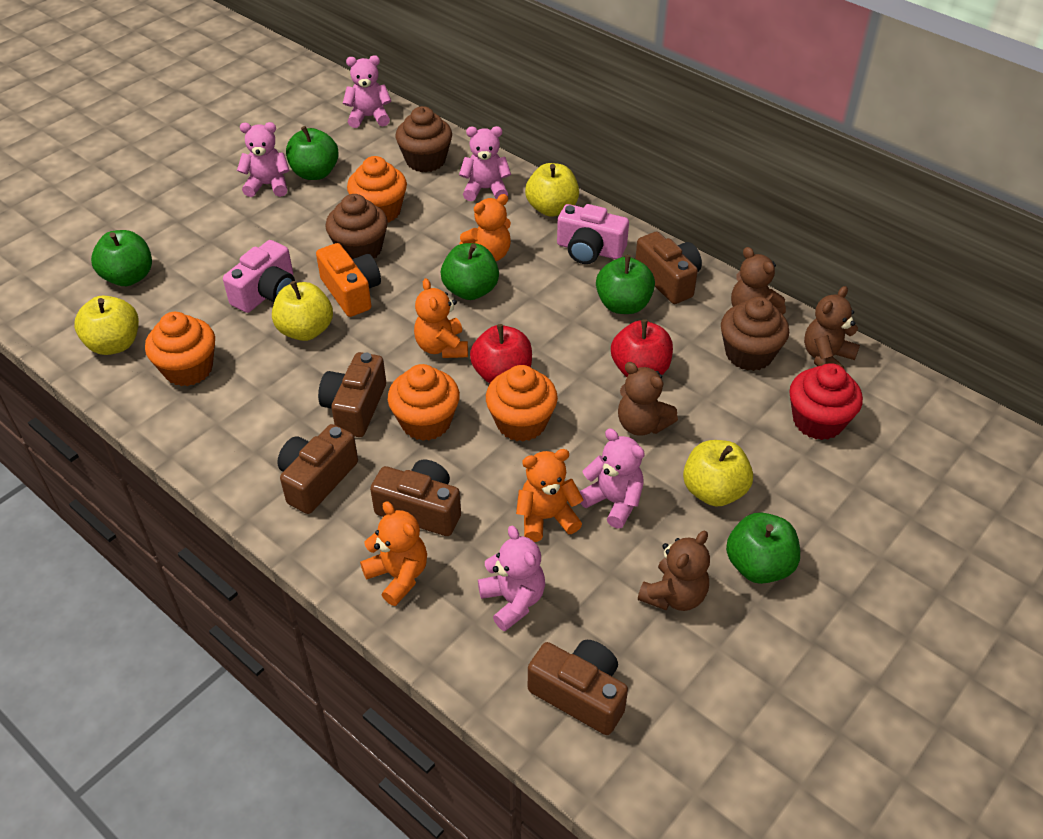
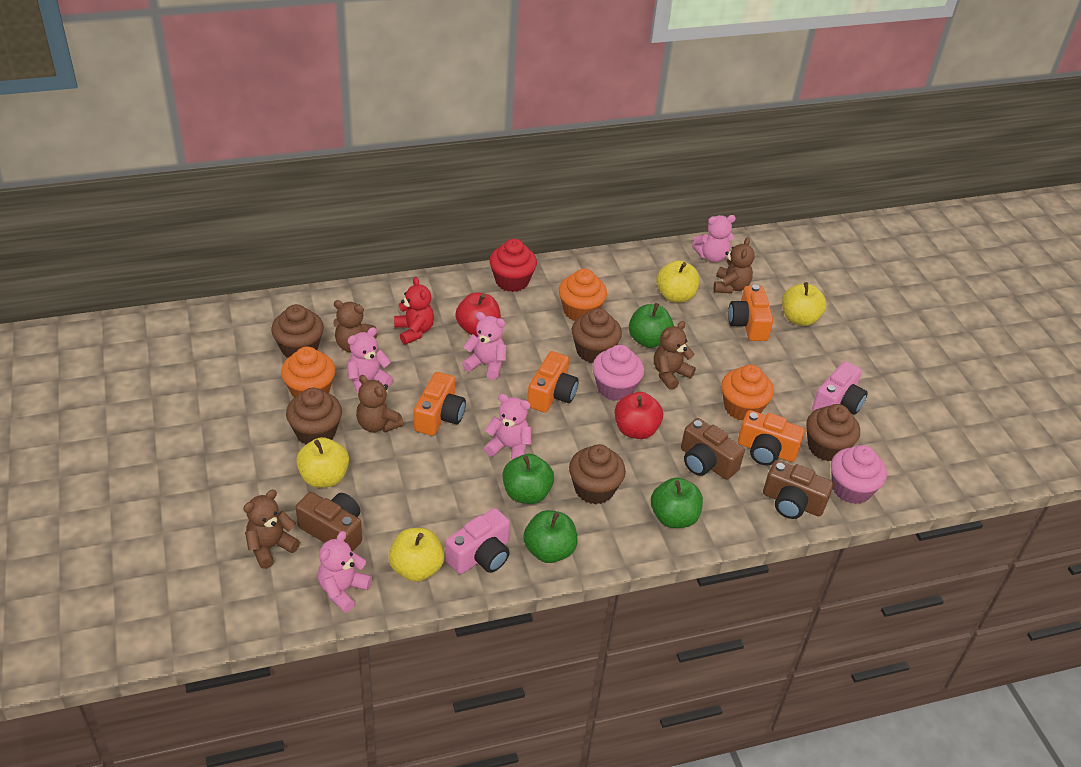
brown camera: [277,424,358,514] [318,352,386,437] [370,460,461,536] [528,640,628,735] [635,231,702,304] = 5 -> [296,492,362,552] [681,418,745,480] [763,460,833,519] = 3
brown cupcake: [325,194,388,259] [396,106,452,172] [721,297,789,371] = 3 -> [271,304,324,358] [286,388,342,445] [569,444,626,504] [572,308,622,363] [806,404,860,461] = 5
brown teddy bear: [618,362,678,436] [638,531,710,611] [731,247,786,314] [804,286,860,368] = 4 -> [243,490,300,569] [333,300,377,353] [356,375,404,432] [654,321,696,390] [714,237,755,294] = 5
green apple: [91,230,152,286] [286,126,339,180] [441,243,499,300] [596,255,655,314] [726,513,800,584] = 5 -> [502,454,554,504] [523,510,577,563] [629,303,674,348] [651,477,703,528] = 4
orange camera: [316,243,381,317] = 1 -> [414,372,466,436] [527,351,579,413] [728,285,773,341] [738,410,805,465] = 4
orange cupcake: [145,312,215,386] [347,156,407,222] [388,364,460,441] [486,365,558,442] = 4 -> [281,346,335,398] [559,269,607,321] [721,365,774,421] = 3
orange teddy bear: [360,501,427,606] [414,278,468,358] [459,194,511,261] [516,449,584,542] = 4 -> none = 0
pink cupcake: none = 0 -> [592,345,644,401] [831,445,887,504] = 2
red teddy bear: none = 0 -> [394,277,434,345] = 1

